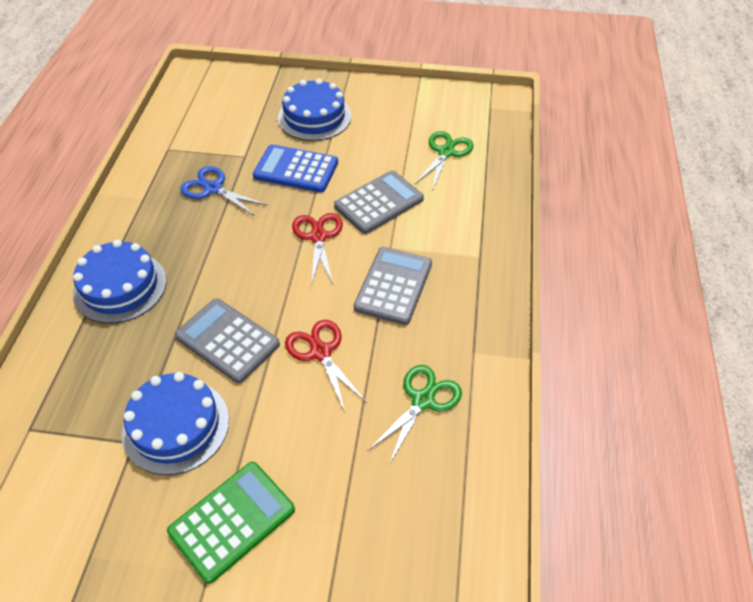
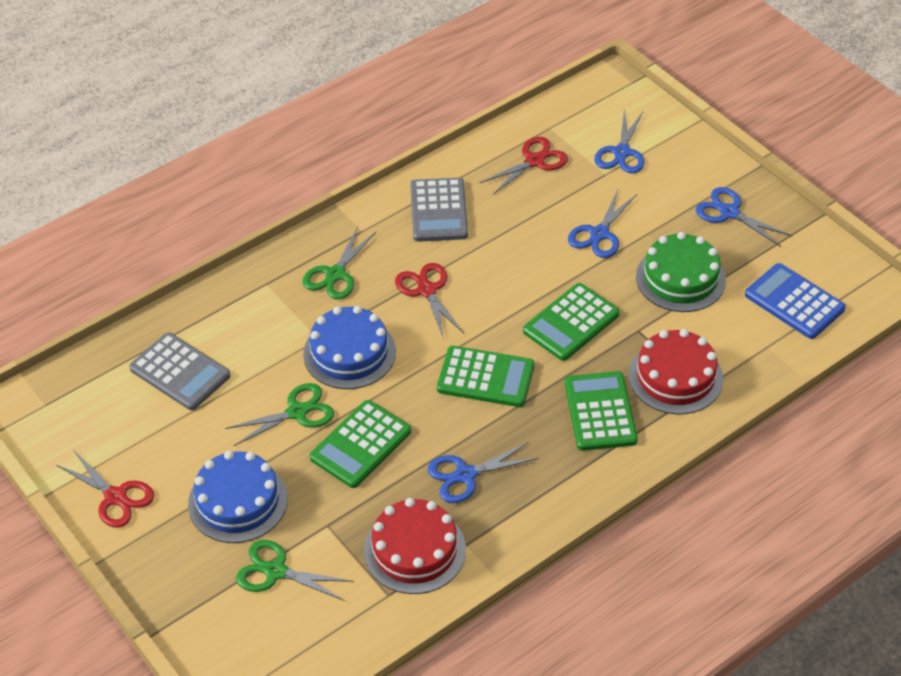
blue cake: [73,240,167,324] [122,372,229,475] [278,78,351,141] = 3 -> [188,451,288,543] [303,306,396,389] = 2
blue scissors: [181,166,268,216] = 1 -> [428,442,539,503] [568,188,637,258] [594,109,644,173] [696,187,792,247] = 4
green cake: none = 0 -> [636,232,726,312] = 1
green calculator: [167,462,295,584] = 1 -> [310,400,411,488] [437,346,535,407] [523,283,620,361] [565,371,638,451] = 4
green scissors: [368,365,462,465] [415,131,474,189] = 2 -> [225,383,334,446] [236,540,354,601] [302,227,376,299] = 3
grey calculator: [175,298,280,383] [334,170,424,234] [354,247,432,325] = 3 -> [129,332,231,410] [410,178,468,242] = 2
red cake: none = 0 -> [364,498,466,594] [629,329,723,414] = 2
red scissors: [285,320,367,412] [292,213,343,286] = 2 -> [56,450,154,528] [395,263,464,339] [479,137,568,195] = 3

